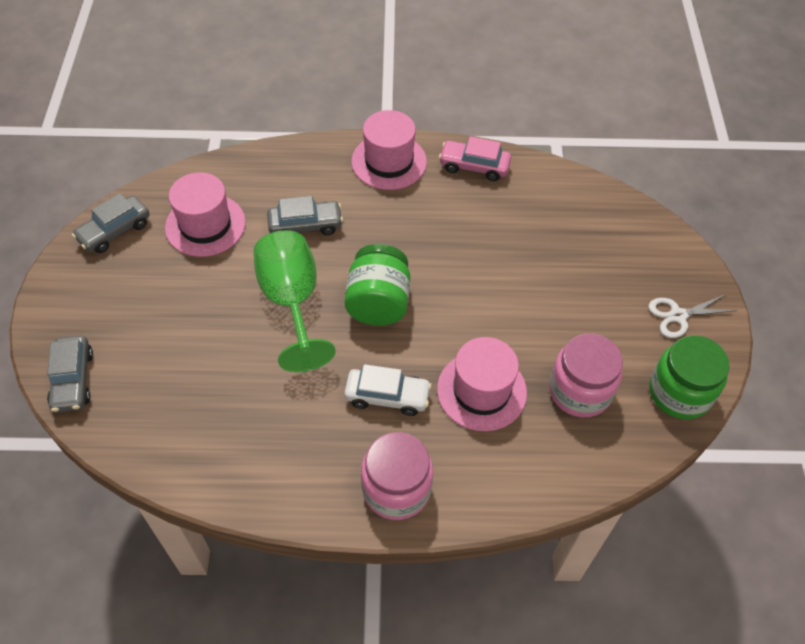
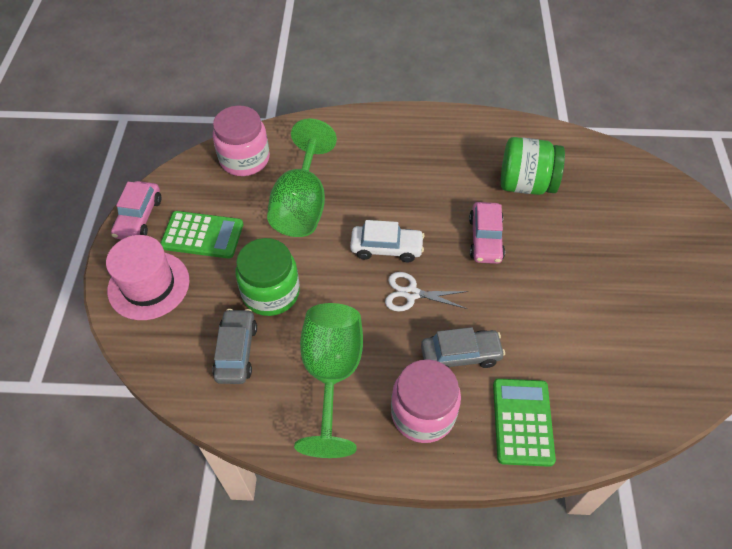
green calculator: none = 0 -> [160,211,243,259] [493,379,556,467] = 2
green goblet: [254,230,336,372] = 1 -> [267,118,337,237] [294,303,363,458] = 2
grey car: [47,335,93,413] [72,193,150,253] [267,196,343,235] = 3 -> [212,309,257,384] [421,327,505,368] = 2
pink car: [439,136,511,181] = 1 -> [111,181,161,240] [469,202,505,264] = 2
pink hat: [165,172,246,257] [351,110,427,190] [437,337,527,431] = 3 -> [106,235,190,320] = 1

